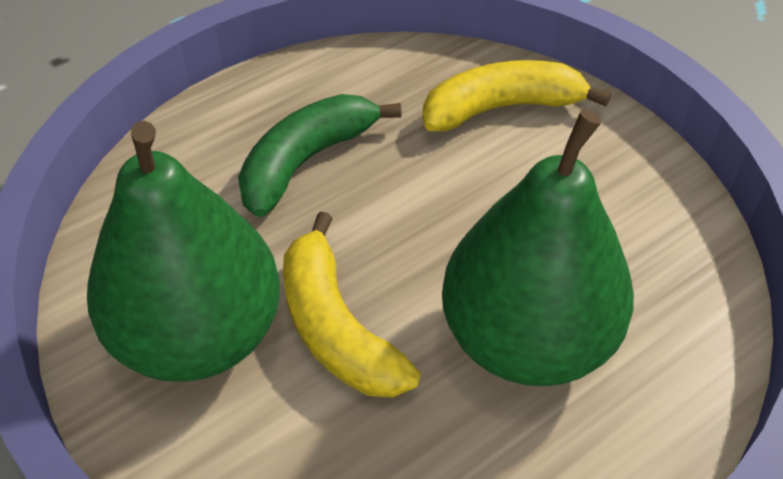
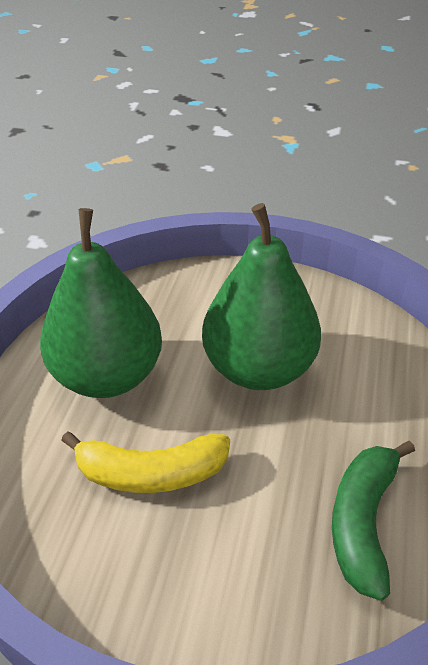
yellow banana: [283,212,421,397] [423,60,611,132] = 2 -> [61,432,230,493] = 1

